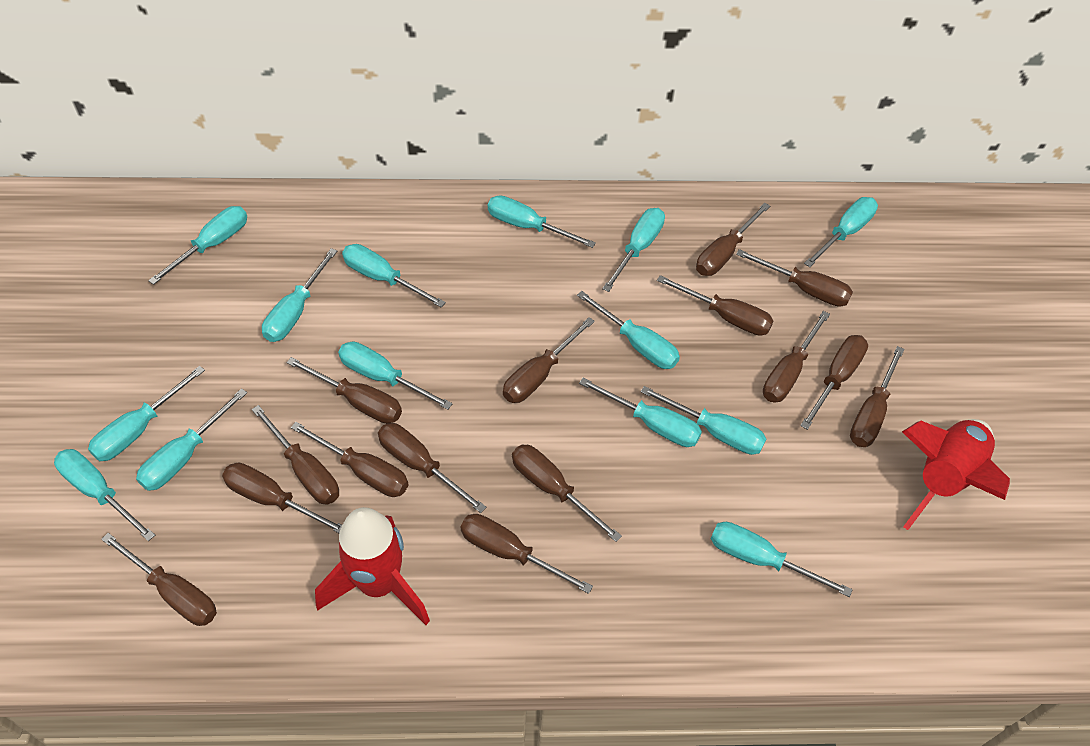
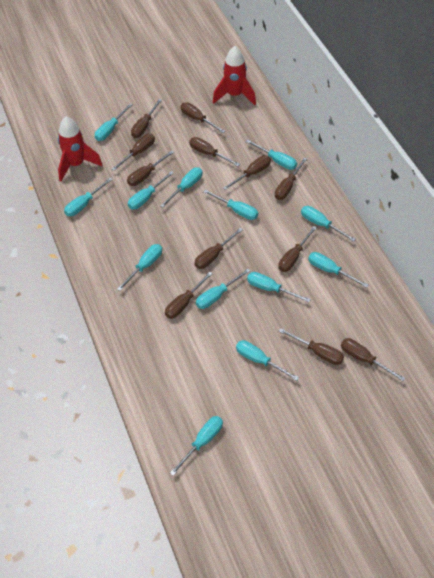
brown screwdriver: [101,533,217,626] [222,463,342,533] [252,405,339,505] [287,357,402,424] [291,422,409,497] [378,423,486,513] [460,514,593,594] [503,317,595,403] [512,445,622,542] [657,275,773,336] [696,203,770,276] [736,249,853,307] [763,311,830,403] [800,335,868,430] [850,346,904,447] = 15 -> [111,134,155,171] [127,150,174,186] [131,99,162,138] [165,272,213,319] [180,102,225,133] [189,137,240,166] [194,228,243,269] [223,155,271,190] [275,158,307,200] [278,226,317,272] [279,328,344,365] [341,338,405,381] = 12
turquoise screwdriver: [54,449,155,541] [88,366,205,461] [136,388,247,491] [148,206,247,285] [262,248,337,342] [338,342,453,410] [342,244,446,308] [488,195,596,248] [577,291,680,369] [579,378,702,447] [602,208,665,292] [641,386,766,455] [711,522,853,597] [804,197,878,267] = 14 -> [64,178,113,216] [95,104,132,141] [117,244,162,291] [128,171,174,210] [160,167,203,208] [170,416,223,476] [196,269,250,309] [203,189,258,220] [236,340,299,381] [246,140,297,170] [247,272,311,302] [301,206,356,242] [308,252,368,288] = 13

